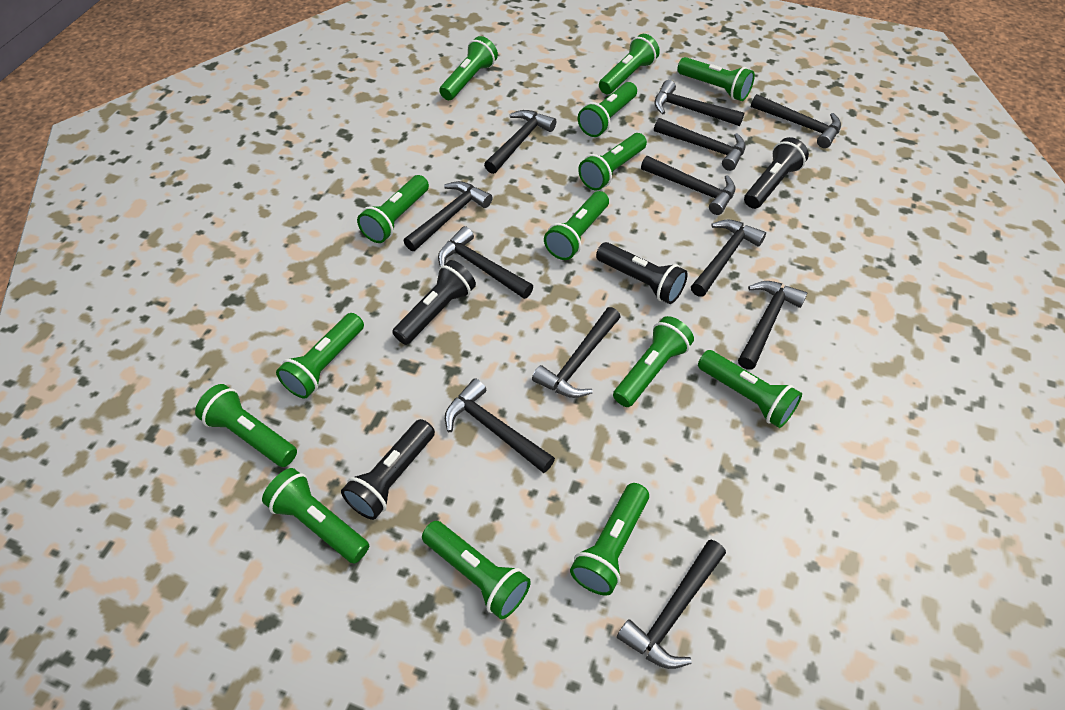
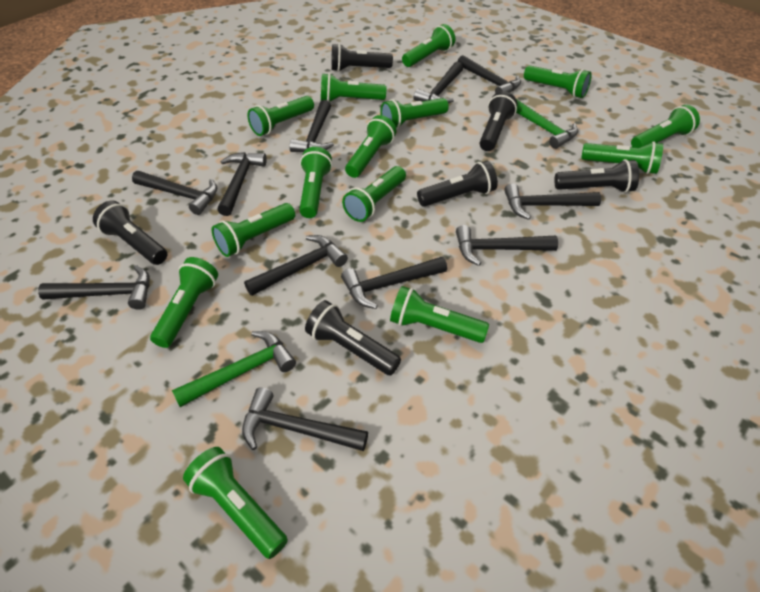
black flashlight: [341,419,435,520] [392,260,476,345] [596,242,688,304] [744,137,809,209] = 4 -> [93,200,167,265] [305,300,401,375] [331,43,393,72] [417,161,498,207] [480,91,517,151] [554,159,639,193] = 6
black hammer: [404,181,493,251] [438,226,534,299] [445,379,555,473] [484,110,556,174] [532,307,621,398] [617,540,726,669] [641,156,735,215] [654,80,744,126] [654,118,746,171] [691,220,766,297] [738,281,808,370] [751,94,841,148] = 12 -> [38,265,150,310] [132,171,218,215] [217,152,267,216] [242,387,368,451] [244,235,348,296] [289,100,334,152] [341,257,447,309] [413,62,463,103] [456,225,558,266] [457,55,521,94] [504,183,601,220] = 11
green hammer: none = 0 -> [172,331,296,407] [516,99,578,149] = 2

